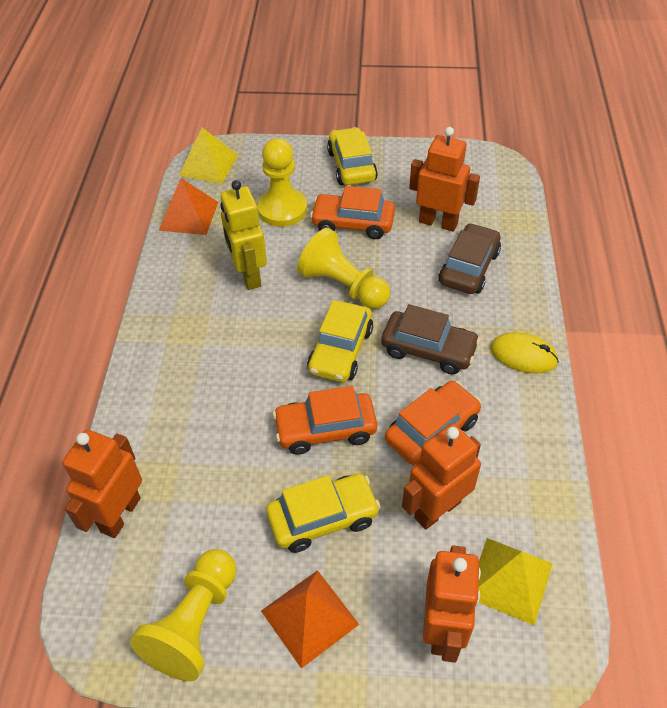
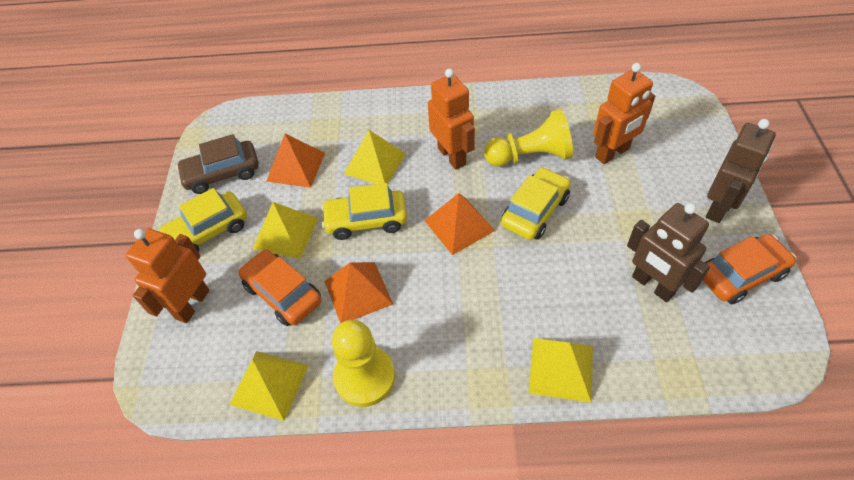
brown car: [381,304,480,374] [439,223,501,294] = 2 -> [176,134,259,194] = 1
brown robot: none = 0 -> [627,203,710,302] [706,119,776,223] = 2
orange car: [273,386,377,455] [310,186,395,239] [385,381,481,465] = 3 -> [239,249,322,326] [703,234,796,305] = 2
orange pyramid: [159,178,218,235] [261,570,359,669] = 2 -> [266,134,325,188] [325,262,393,324] [424,193,495,255] = 3
orange robot: [62,430,142,538] [402,423,481,530] [409,127,480,232] [423,546,481,663] = 4 -> [126,228,210,323] [428,69,475,170] [594,63,655,164] = 3
yellow mouse: [490,332,559,374] = 1 -> none = 0
yellow pawn: [130,549,237,681] [257,138,307,227] [297,228,390,309] = 3 -> [332,320,395,407] [484,109,573,166] = 2
yellow pyramid: [179,127,238,184] [478,538,553,626] = 2 -> [230,351,309,421] [253,202,318,259] [344,130,406,184] [529,338,593,402] = 4
yellow robot: [220,180,267,290] = 1 -> none = 0

